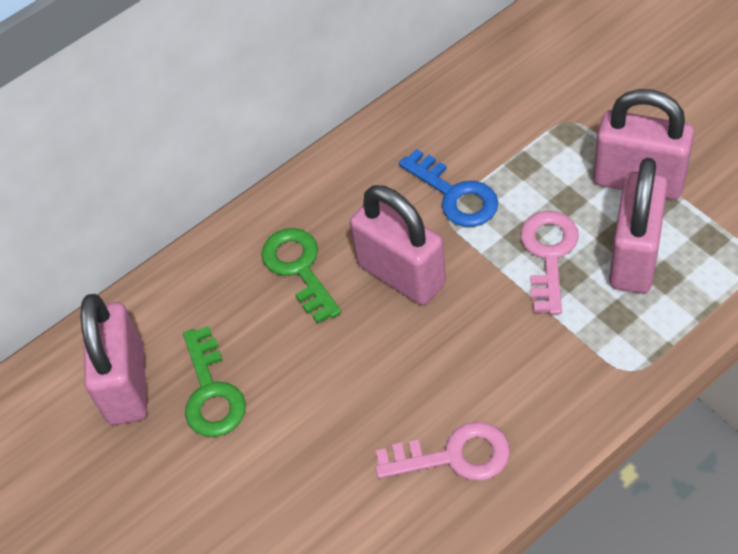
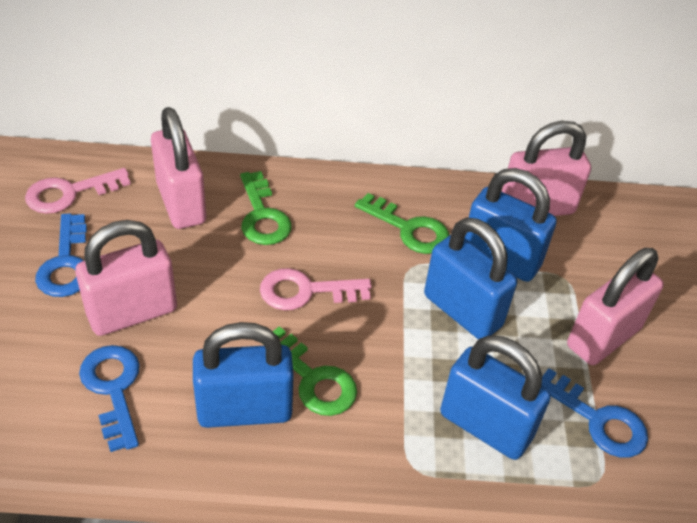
blue key: [399,149,498,227] = 1 -> [35,213,87,297] [79,345,140,452] [542,368,648,458] = 3
blue padlock: none = 0 -> [193,322,294,428] [424,218,517,339] [440,335,551,460] [465,168,557,282] = 4
green key: [183,326,246,437] [261,228,341,324] = 2 -> [240,171,292,245] [272,326,357,416] [355,193,449,254] = 3

